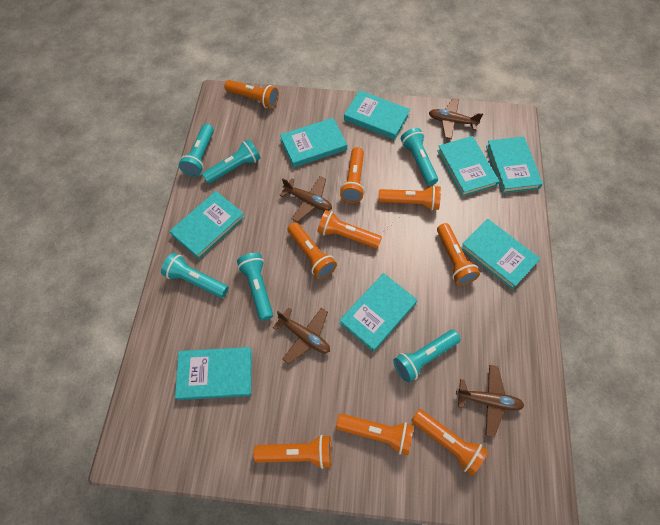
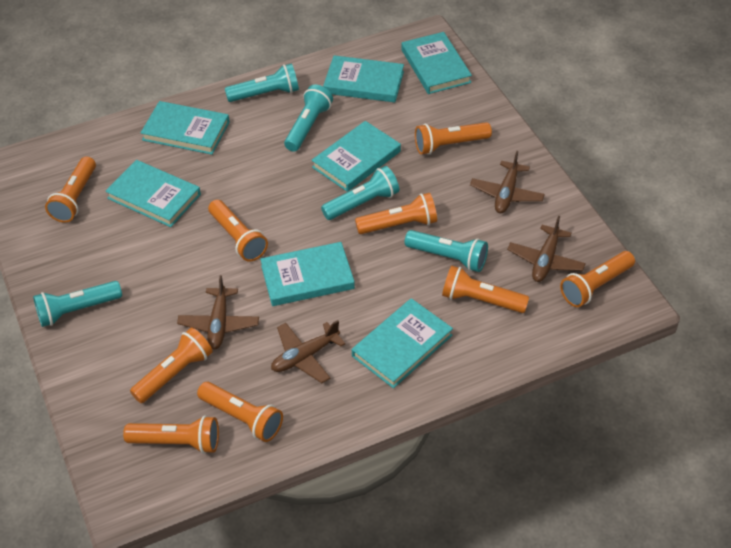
turquoise book: [169,191,245,259] [175,347,252,400] [280,118,347,168] [340,273,417,352] [344,90,410,140] [437,136,499,197] [461,219,540,290] [486,136,543,193] = 8 -> [105,160,201,227] [140,101,229,155] [260,242,355,306] [312,121,401,192] [323,55,404,102] [352,298,453,388] [401,32,472,94] = 7
turquoise flashlight: [161,253,228,298] [179,124,214,177] [202,139,261,184] [237,253,273,321] [393,330,461,382] [401,128,438,185] = 6 -> [33,281,122,327] [225,63,299,102] [284,85,333,152] [321,166,399,220] [405,230,488,272] = 5

